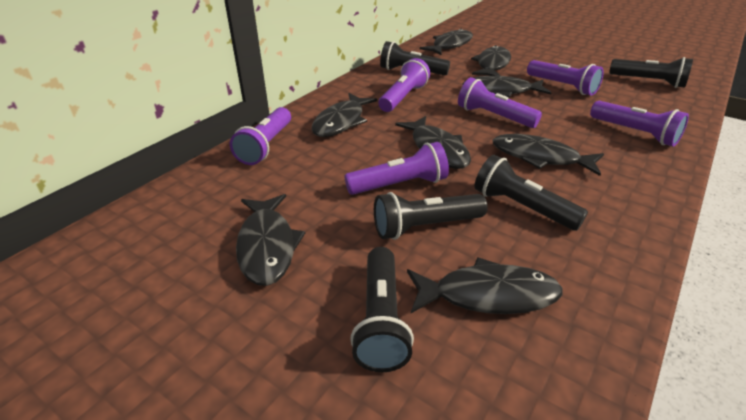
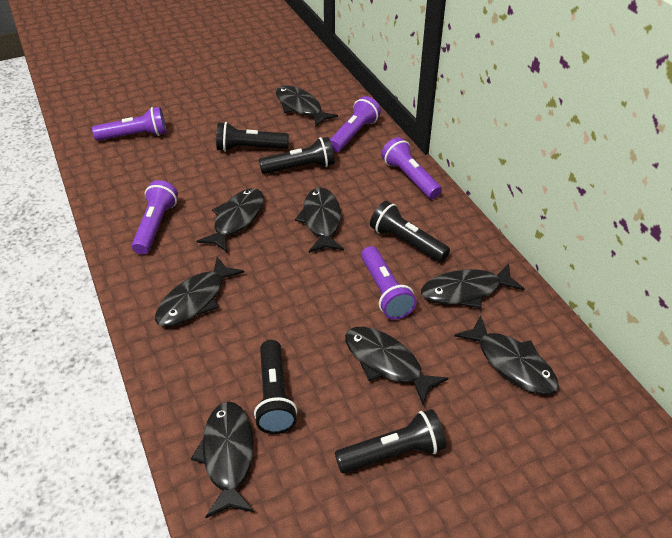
purple flashlight: [230,107,291,165] [344,142,449,195] [379,58,430,112] [458,77,542,128] [527,60,604,96] [590,101,689,147] = 6 -> [92,107,167,141] [131,180,178,255] [330,96,381,152] [361,246,417,320] [381,137,442,199] = 5

